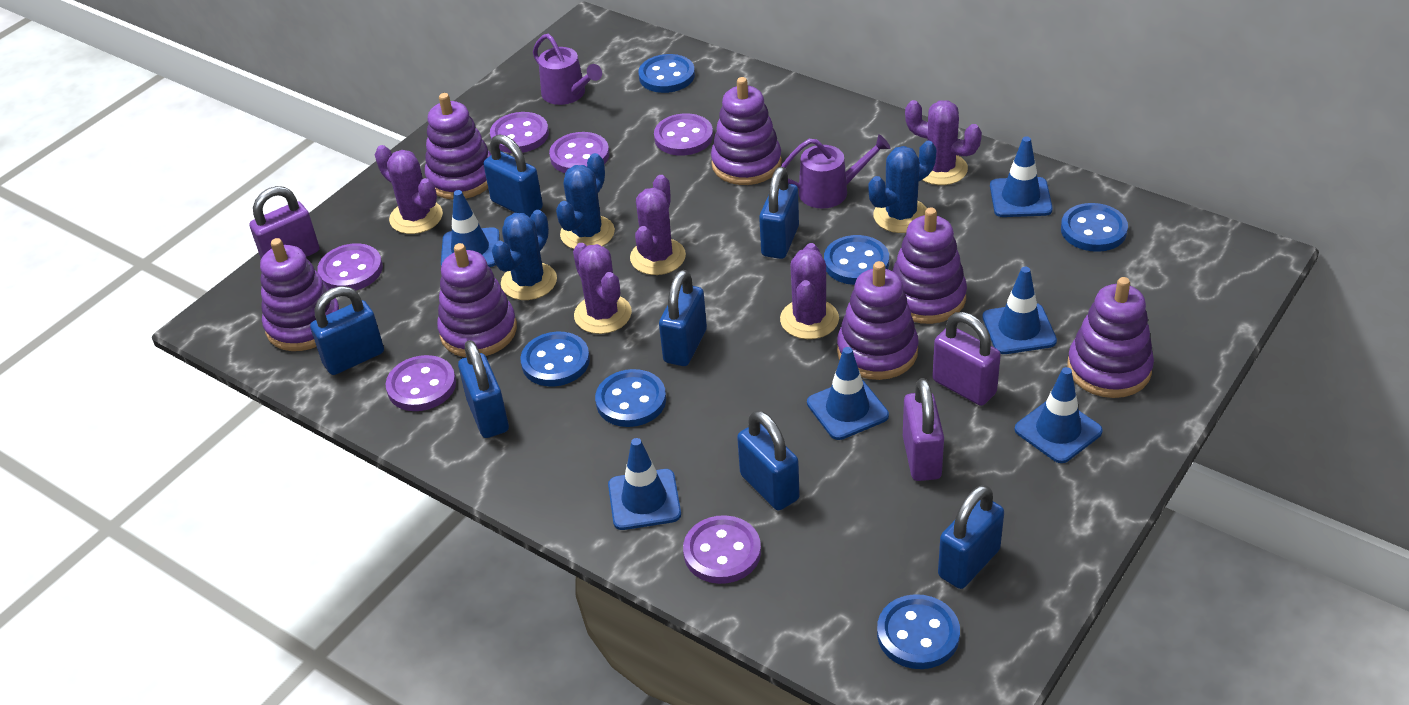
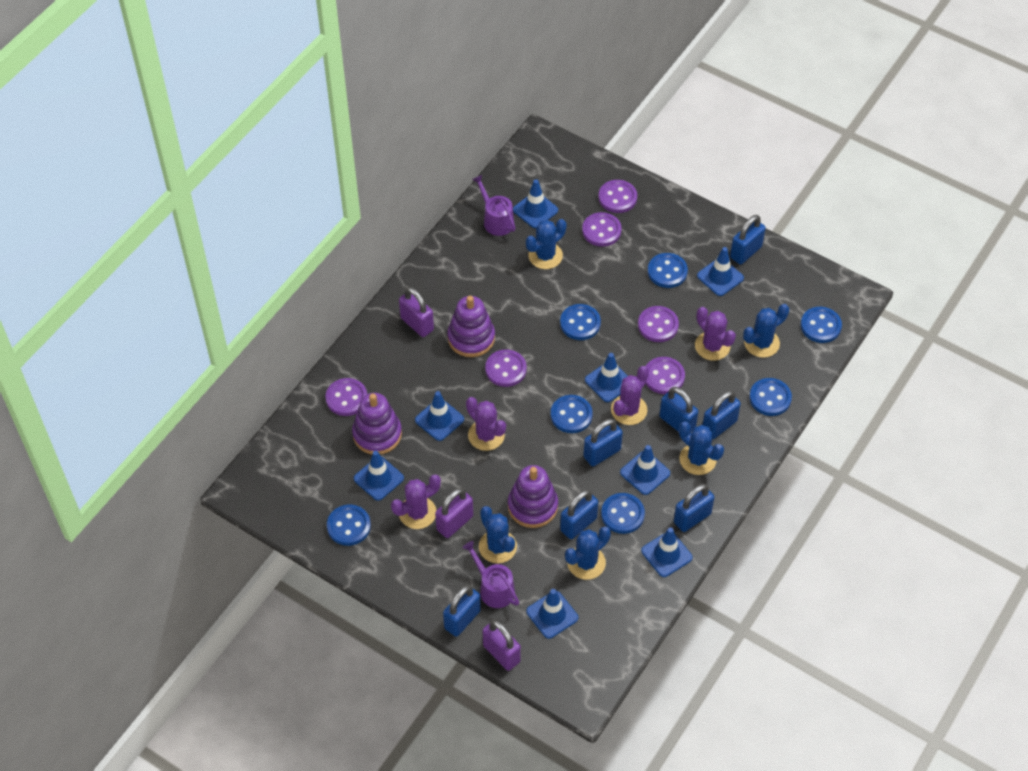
blue button: [520,332,590,386] [595,369,666,427] [638,54,695,93] [824,235,889,285] [877,594,960,669] [1061,203,1128,252] = 6 -> [327,505,371,546] [551,395,593,433] [560,304,601,340] [601,493,645,534] [648,253,688,288] [749,378,792,416] [801,307,842,343] = 7
blue cactus: [492,210,557,300] [556,153,615,249] [868,141,936,233] = 3 -> [479,506,517,563] [526,219,566,269] [565,526,611,580] [679,422,724,475] [743,304,789,358] = 5
blue traffic cone: [441,190,500,267] [608,438,681,530] [807,347,889,440] [982,267,1057,354] [990,136,1053,217] [1015,367,1103,463] = 6 -> [354,451,404,501] [415,391,464,441] [513,179,558,228] [526,589,578,639] [585,353,628,402] [620,445,670,495] [641,527,693,577] [697,247,744,296] = 8
purple cactus: [375,145,443,234] [573,243,632,334] [630,175,686,275] [780,243,839,339] [905,100,982,185] = 5 -> [391,474,441,529] [466,397,506,451] [611,366,649,425] [695,307,736,361] = 4
purple stacking toy: [260,238,340,351] [425,93,491,200] [437,243,517,357] [711,77,782,185] [837,261,919,380] [892,207,967,324] [1067,277,1154,398] = 7 -> [352,393,402,455] [448,296,495,357] [508,465,558,528] = 3

